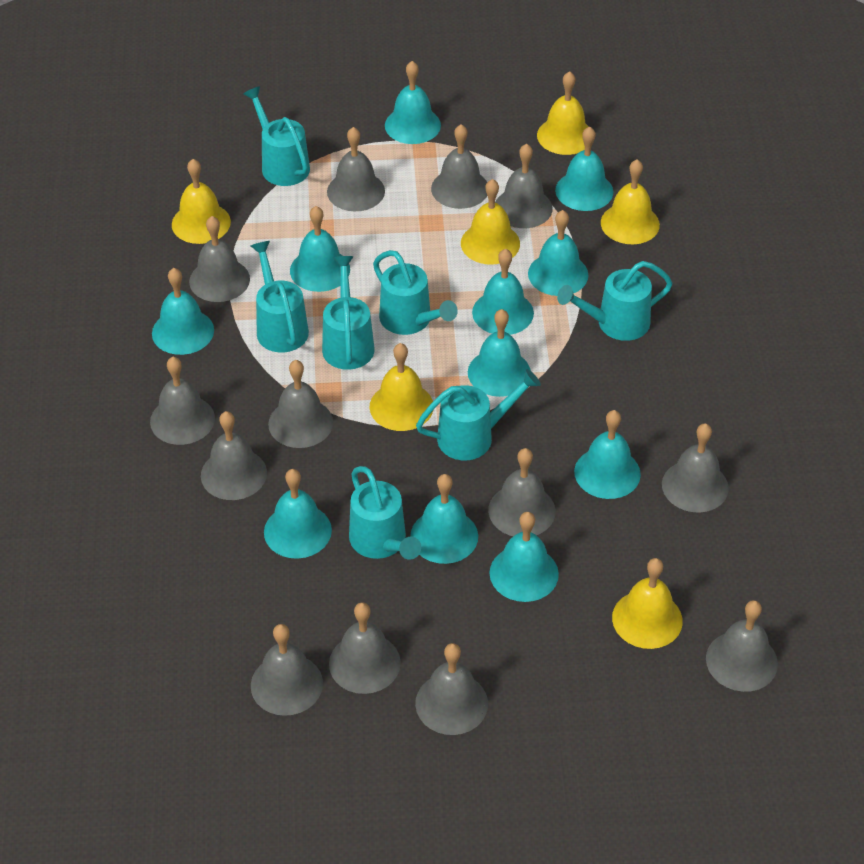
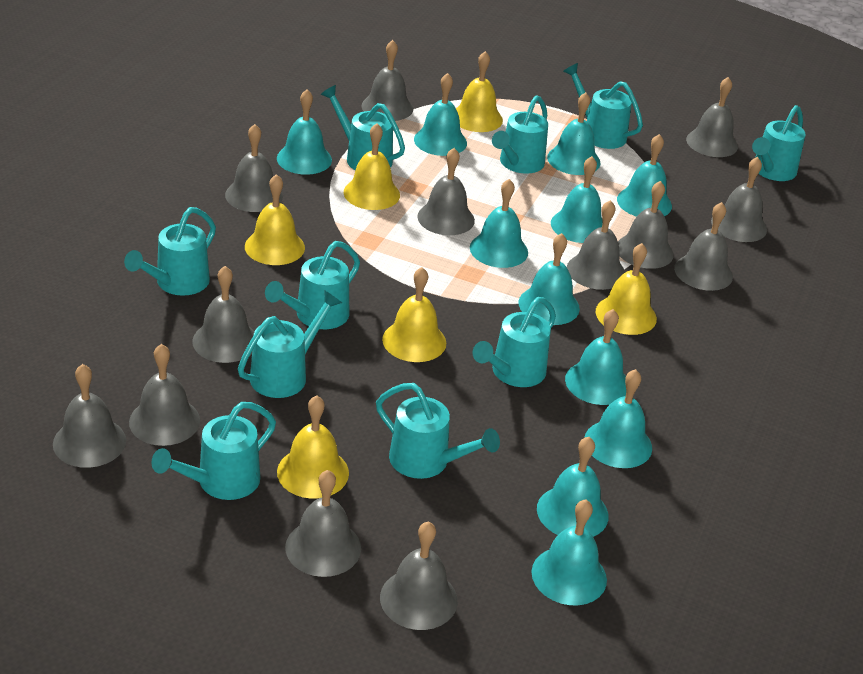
turquoise watering can: [243,86,310,186] [251,241,309,352] [322,256,375,370] [349,466,421,560] [373,250,458,335] [416,369,541,460] [557,261,673,341] = 7 -> [124,207,216,296] [152,402,276,500] [238,290,342,398] [265,241,360,329] [321,85,405,170] [376,383,500,479] [472,297,556,387] [492,95,548,174] [563,63,643,149] [752,105,806,181] = 10

